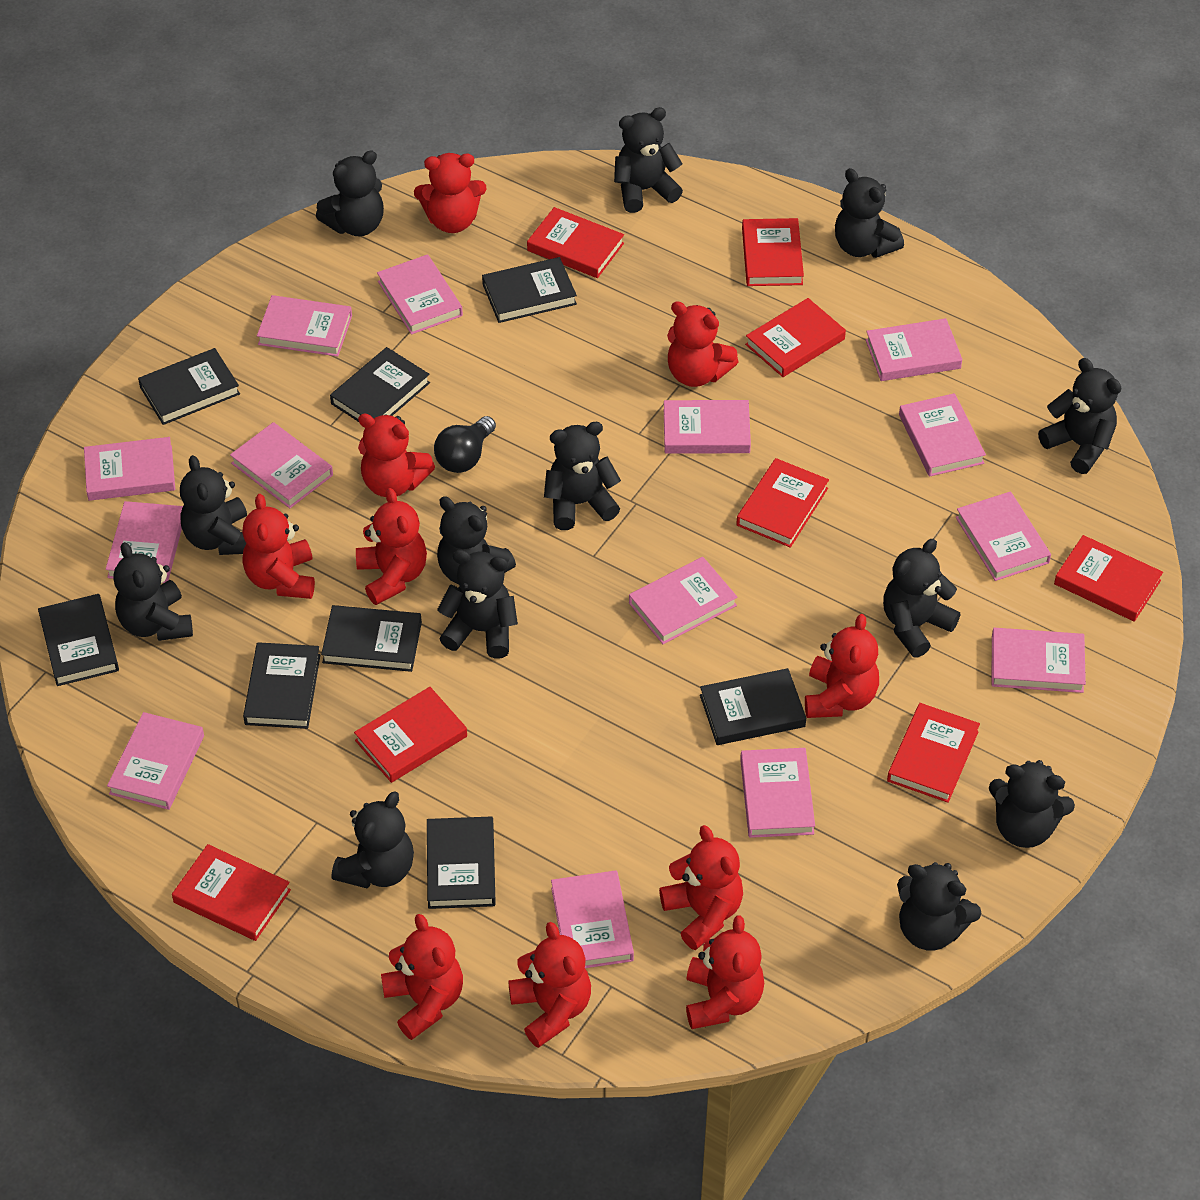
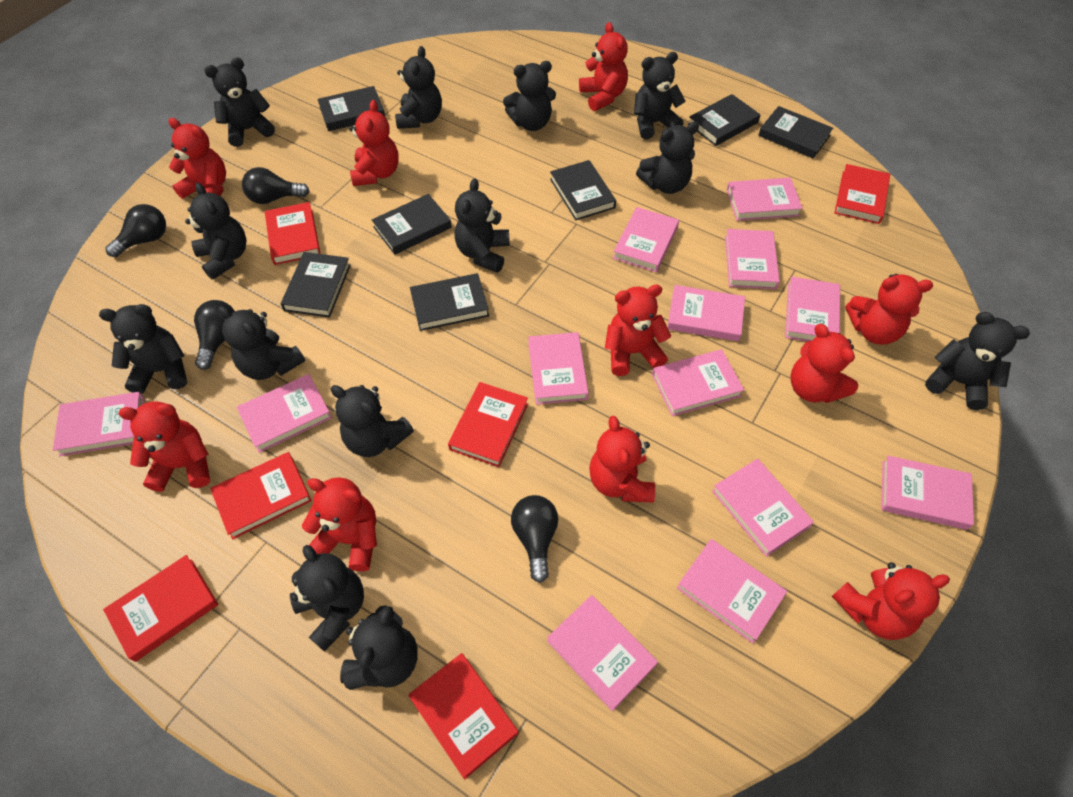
black book: [38,594,119,686] [138,348,240,425] [243,642,320,729] [321,605,422,672] [330,347,430,422] [427,816,496,909] [482,257,577,323] [700,668,806,745] = 8 -> [281,252,351,317] [317,86,385,131] [372,194,452,255] [410,273,489,331] [550,160,616,220] [688,94,761,146] [758,106,833,159] = 7
black light bulb: [434,416,496,473] = 1 -> [105,204,166,257] [194,300,235,370] [242,167,309,204] [511,495,558,583] = 4
pink book: [84,437,175,501] [106,501,183,583] [107,712,204,810] [230,422,333,508] [257,295,352,357] [377,254,463,335] [551,870,634,968] [629,557,737,644] [664,400,751,454] [740,748,815,838] [866,318,962,381] [899,393,986,477] [956,491,1051,581] [992,628,1086,693] = 14 -> [53,392,145,456] [237,374,332,453] [528,332,589,405] [547,595,658,711] [613,207,679,272] [652,349,744,416] [667,285,745,341] [677,539,787,643] [712,459,814,557] [725,229,780,289] [727,178,803,221] [785,277,840,342] [881,456,974,530] = 13
red book: [172,844,291,941] [354,687,467,783] [527,207,624,278] [737,458,829,548] [742,218,804,286] [745,298,846,377] [887,703,980,803] [1054,535,1163,622] = 8 -> [103,555,219,662] [210,452,312,539] [265,202,320,265] [408,653,519,779] [448,382,528,467] [834,164,890,224] = 6

